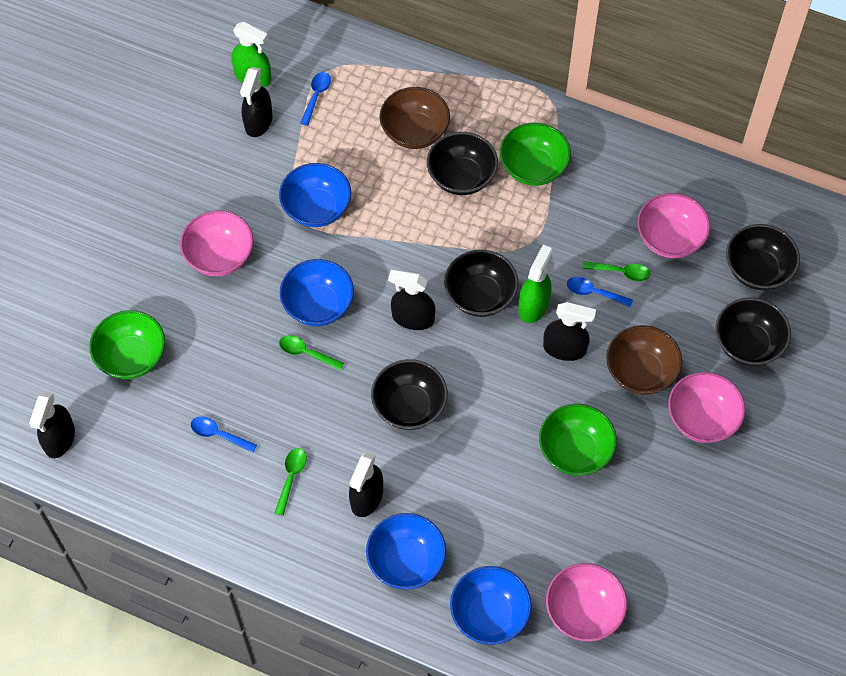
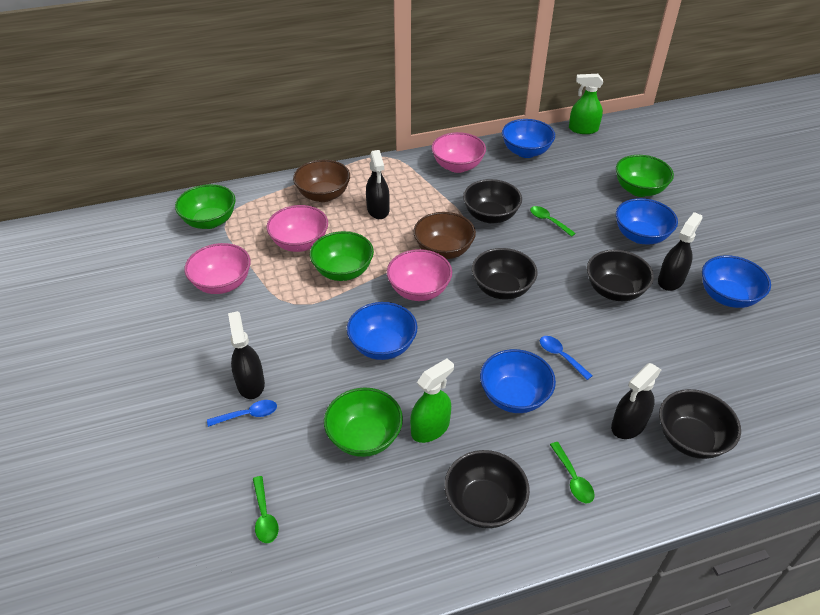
black spray bottle: [29,392,75,458] [240,67,272,137] [349,452,383,517] [388,269,436,330] [543,302,596,361] = 5 -> [228,311,265,399] [366,150,390,219] [611,363,661,439] [658,212,703,291] = 4
blue bowl: [279,163,351,227] [280,259,354,326] [366,513,446,590] [450,566,532,645] = 4 -> [347,302,417,360] [480,349,556,413] [502,119,555,158] [616,198,678,244] [702,255,771,308] = 5
blue spoon: [191,416,257,453] [300,72,331,126] [567,277,633,307] = 3 -> [207,400,277,427] [540,336,593,380] = 2
green bowl: [89,310,165,379] [500,123,571,186] [539,404,617,476] = 3 -> [175,184,236,229] [310,231,374,281] [324,387,403,457] [616,155,674,197] = 4

